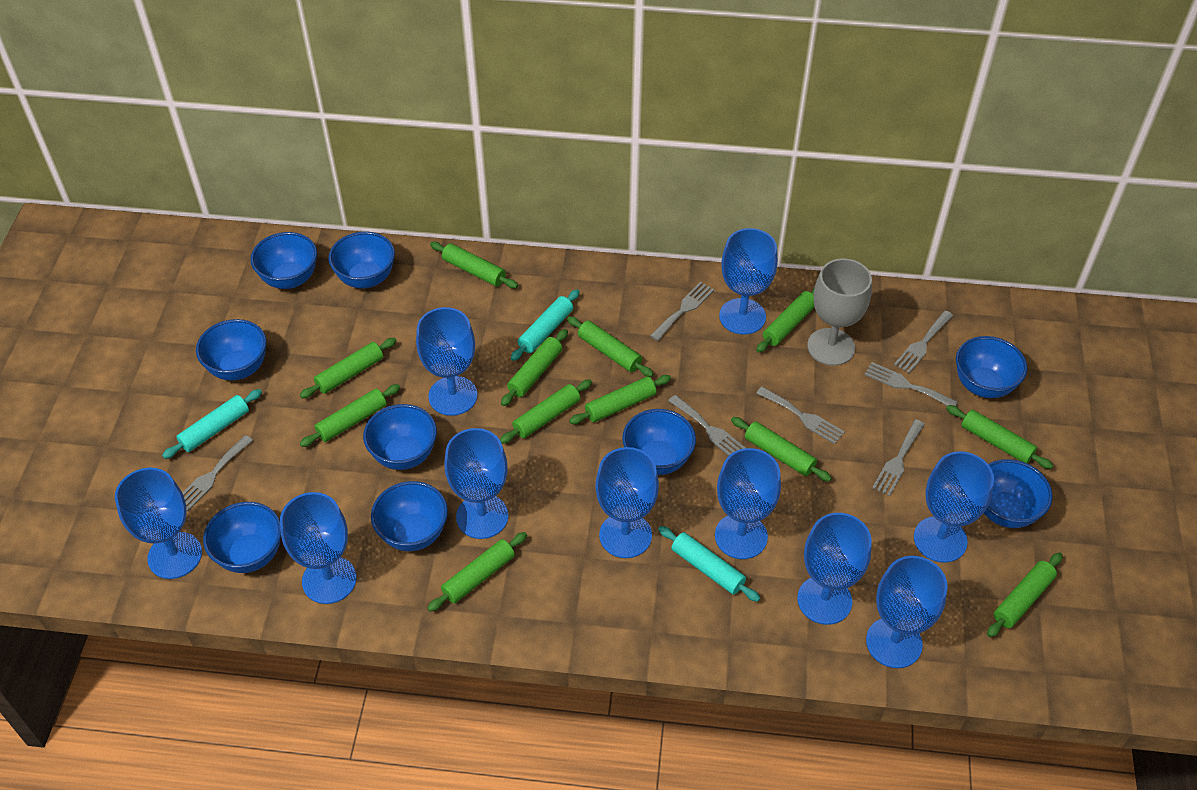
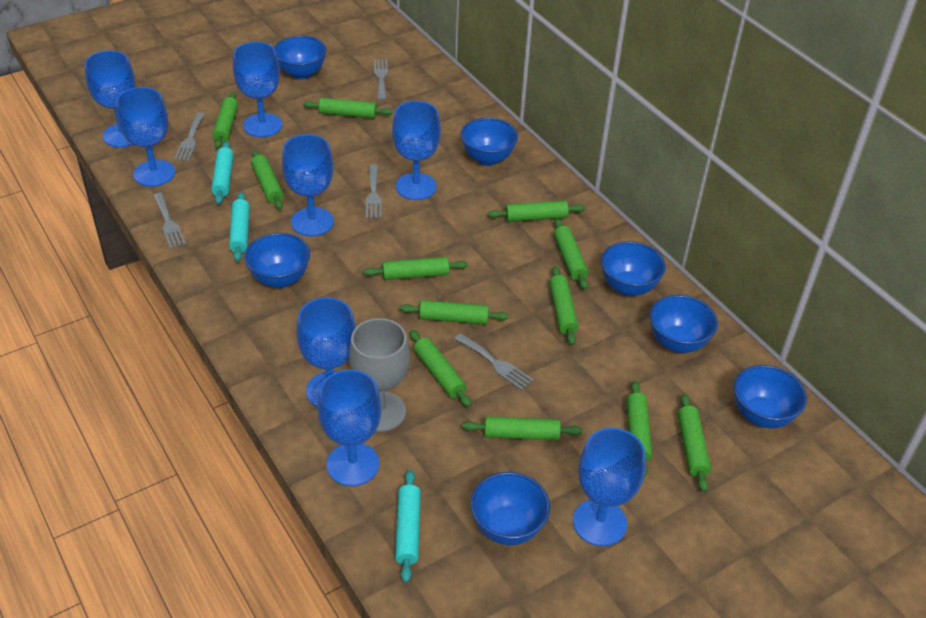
blue bowl: [196,319,267,381] [203,502,281,573] [250,232,317,289] [328,232,395,288] [363,404,437,470] [371,481,448,551] [622,409,696,475] [956,336,1027,398] [984,459,1053,528] = 9 -> [244,233,310,288] [274,36,327,80] [461,118,518,166] [470,472,550,545] [601,241,666,296] [650,295,718,353] [734,365,807,428] = 7
blue goblet: [115,468,202,579] [280,492,356,604] [416,307,478,416] [444,428,508,539] [595,447,659,558] [715,448,781,559] [719,228,778,335] [797,513,872,625] [866,556,948,668] [914,451,994,563] = 10 -> [84,50,135,147] [116,87,175,187] [233,42,282,137] [282,134,334,236] [297,297,356,407] [318,369,381,486] [392,101,441,200] [573,428,646,546] = 8
grey fork: [183,435,253,511] [650,282,714,341] [668,395,745,456] [756,387,845,444] [864,362,958,406] [872,419,925,496] [894,311,953,373] = 7 -> [153,193,186,248] [174,112,205,161] [366,165,382,218] [374,59,388,100] [454,333,533,390] = 5

